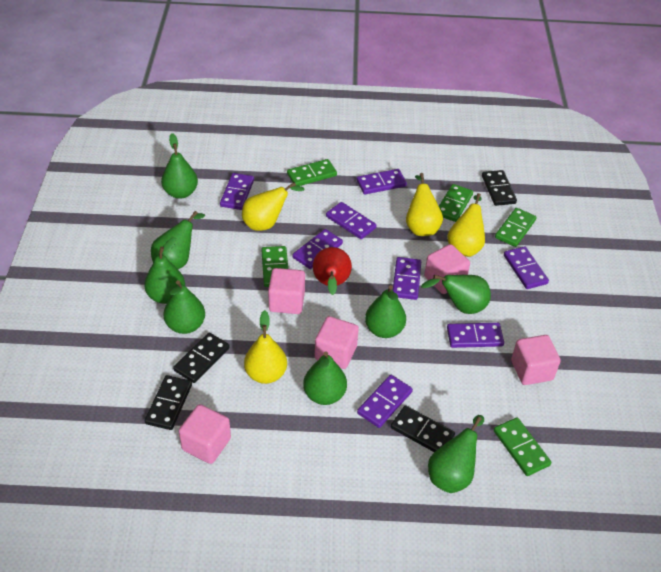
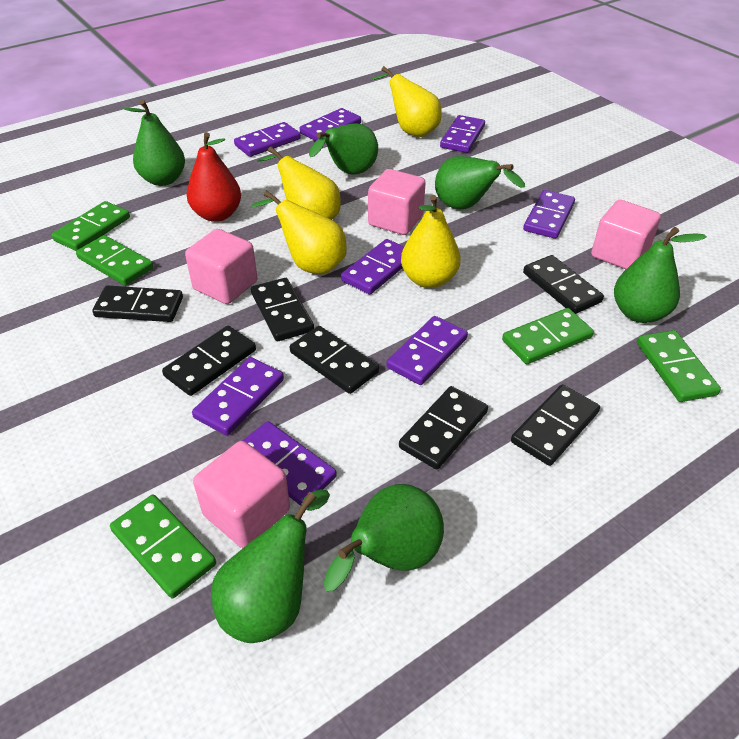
black domino: [145,375,192,430] [173,333,230,383] [391,405,455,452] [482,170,517,206] = 4 -> [92,285,183,322] [162,326,256,396] [251,278,314,341] [290,326,379,394] [399,386,488,470] [511,384,600,466] [523,255,604,314] = 7
green pear: [144,237,185,304] [151,211,205,269] [161,133,198,199] [163,280,205,334] [303,351,347,405] [365,285,406,338] [421,275,491,314] [428,415,484,493] = 8 -> [124,100,185,186] [211,489,330,643] [309,124,378,174] [324,484,444,591] [435,156,525,210] [614,227,707,323] = 6
pink cube: [179,404,231,464] [268,268,305,314] [315,316,359,369] [424,244,470,294] [511,335,561,385] = 5 -> [185,229,257,304] [193,441,290,548] [368,169,426,235] [591,200,661,269] = 4

